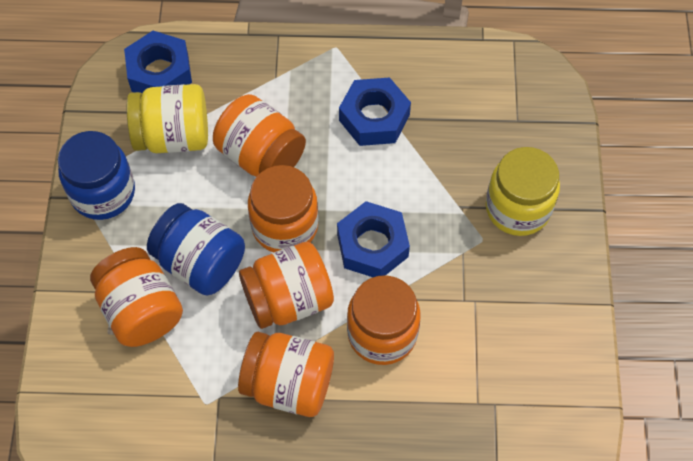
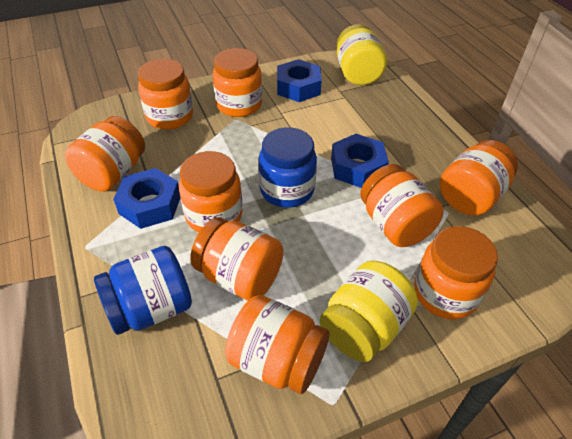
orange jar: [90,247,183,347] [213,94,306,177] [238,332,334,417] [239,242,334,329] [248,165,319,253] [347,275,420,365] = 6 -> [65,116,145,191] [138,59,193,130] [179,151,243,232] [190,217,283,301] [213,48,262,117] [225,295,330,394] [360,164,444,247] [414,226,498,319] [440,140,518,215] = 9

